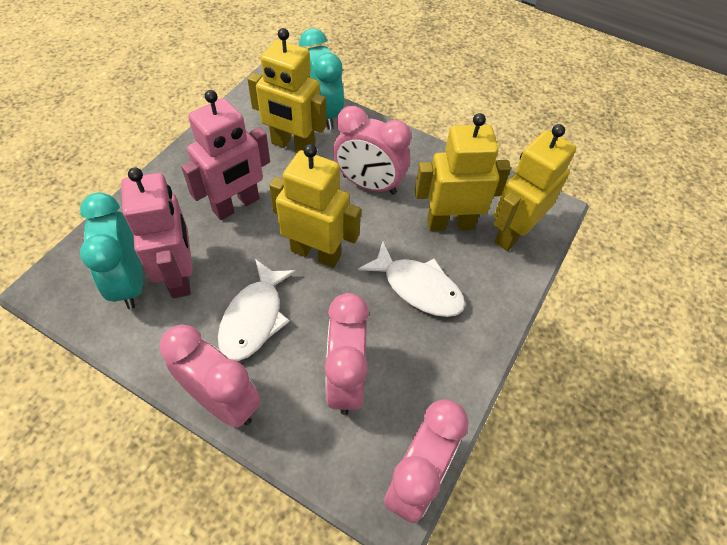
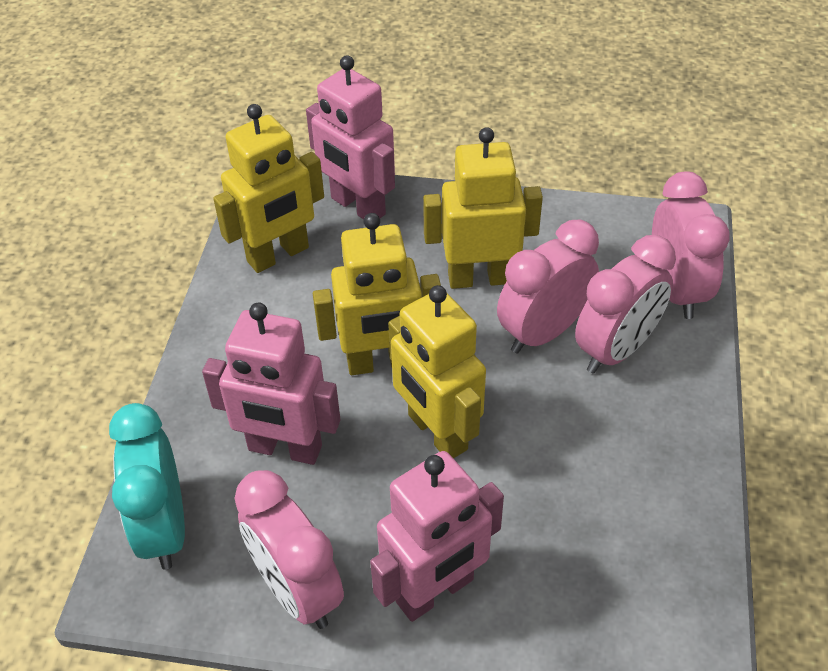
pink robot: [121,167,193,298] [181,90,270,220] = 2 -> [202,303,340,465] [306,55,395,219] [370,451,504,622] = 3
turquoise clock: [80,192,143,309] [299,28,344,130] = 2 -> [109,403,185,570] = 1
white fish: [218,259,296,361] [358,242,465,317] = 2 -> none = 0

